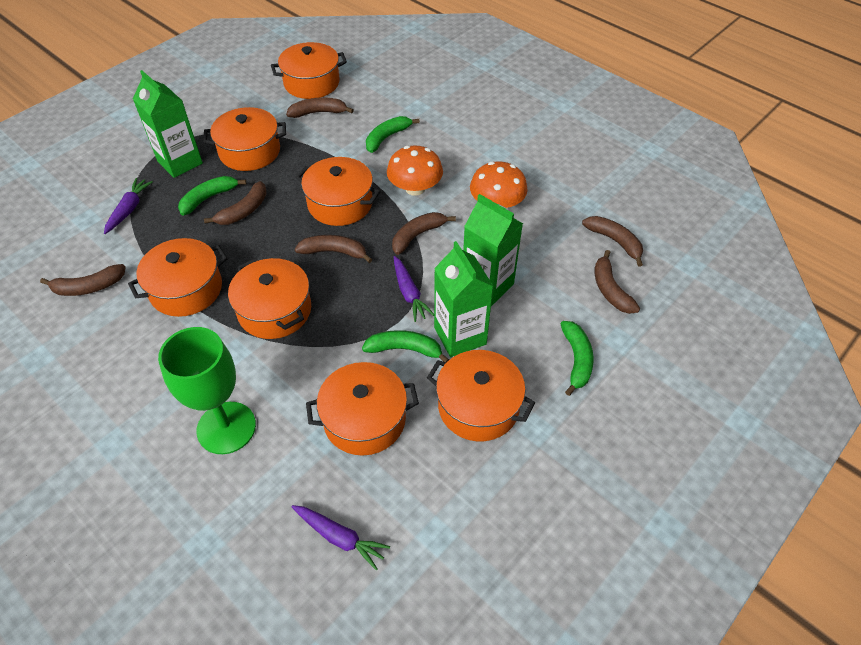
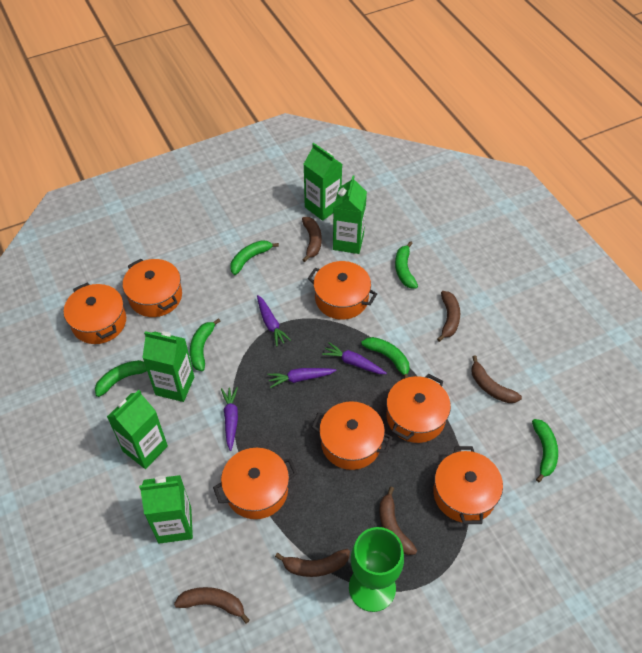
brown banana: [40,264,126,296] [204,181,267,225] [286,97,354,118] [295,235,372,263] [392,212,456,255] [582,216,643,267] [595,250,640,314] = 7 -> [174,587,250,624] [275,549,350,577] [302,217,322,262] [379,487,417,555] [437,291,460,342] [471,356,522,403] = 6
green banana: [178,176,246,216] [362,330,449,363] [366,116,420,153] [561,321,594,396] = 4 -> [95,360,147,397] [190,318,220,371] [230,240,279,275] [361,337,410,379] [395,241,418,288] [532,419,558,482] = 6
green carton: [133,70,203,178] [434,241,493,357] [463,194,523,306] = 3 -> [107,390,168,469] [139,475,193,544] [142,331,194,402] [304,143,342,221] [333,175,367,254] = 5
orange mushroom: [387,145,443,196] [470,162,528,208] = 2 -> none = 0
purple carrot: [104,178,153,234] [292,505,390,570] [394,256,434,322] = 3 -> [221,387,238,451] [257,295,291,346] [268,368,337,388] [322,342,387,374] = 4

